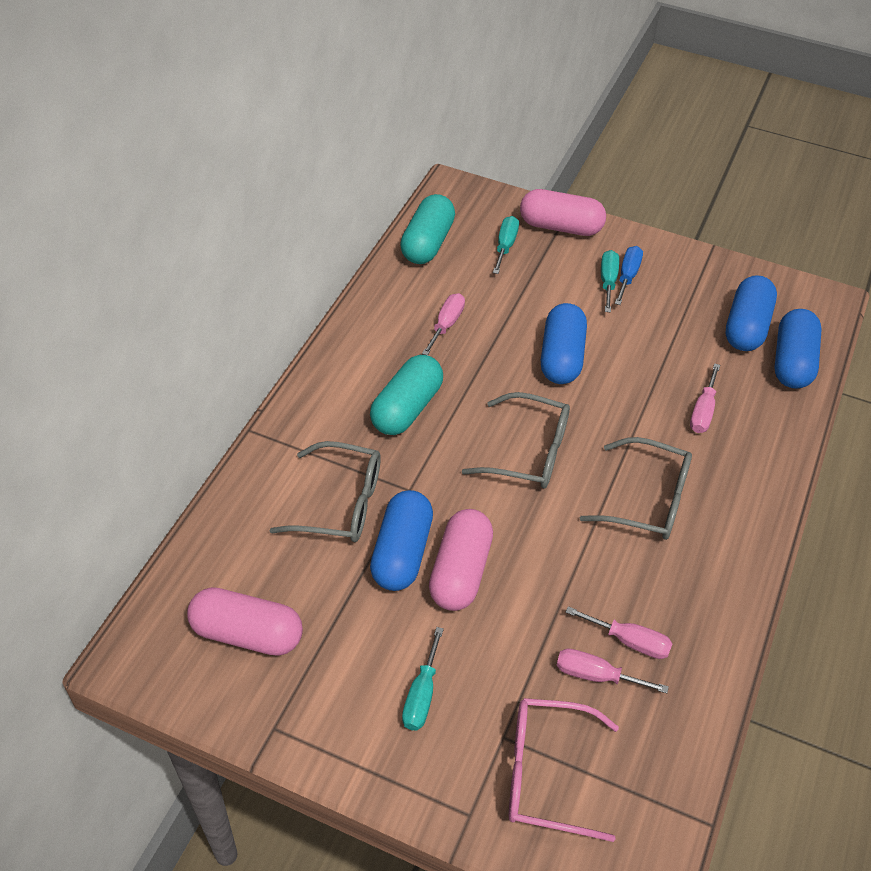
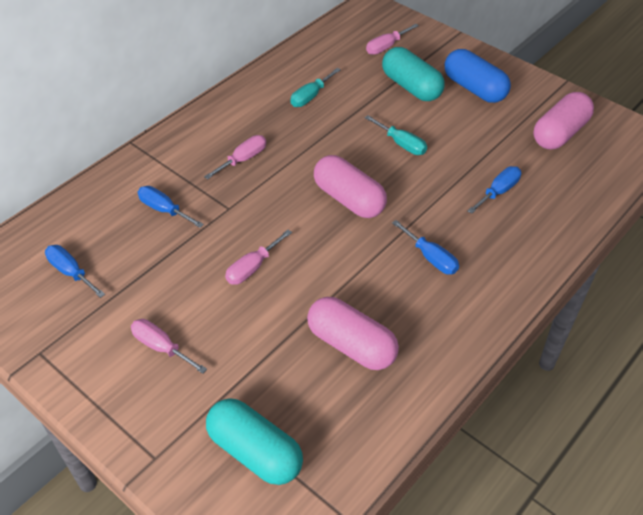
blue capsule: [370,490,433,591] [541,303,587,384] [725,275,777,351] [774,309,822,389] = 4 -> [445,49,511,103] = 1
blue screwdriver: [615,246,643,305] = 1 -> [45,245,105,298] [138,186,204,228] [392,220,459,274] [467,166,521,214] = 4
grey glasses: [269,441,381,542] [462,392,570,489] [580,437,692,540] = 3 -> none = 0
pink glasses: [509,698,619,842] = 1 -> none = 0
turquoise screwdriver: [402,627,444,730] [493,216,519,274] [601,250,619,312] = 3 -> [290,68,341,107] [365,115,427,155] = 2

